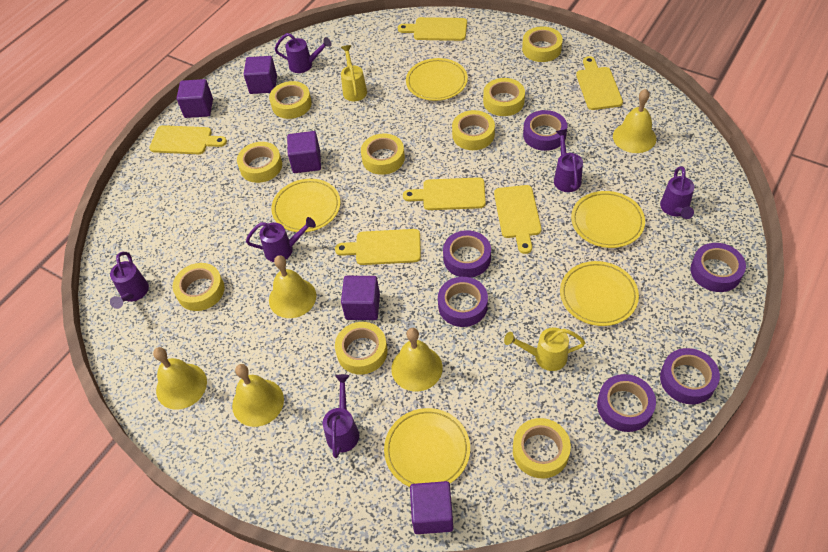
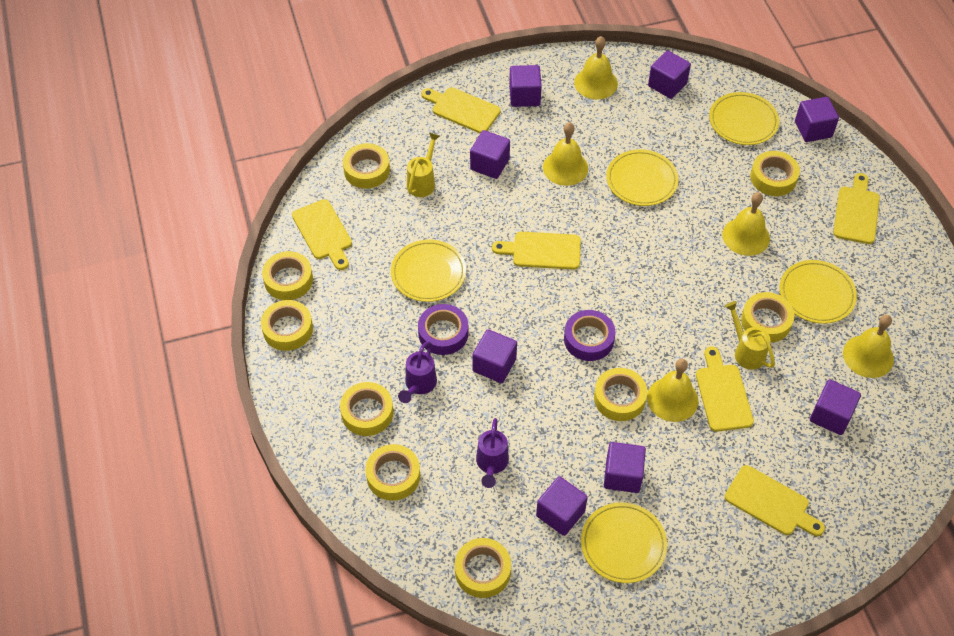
purple cube: [177,79,213,118] [244,56,277,94] [287,131,321,173] [341,276,380,320] [410,481,453,534] = 5 -> [470,130,510,179] [473,329,517,383] [509,65,542,107] [536,476,588,536] [604,442,646,493] [648,51,691,99] [795,97,839,142] [810,379,861,435] = 8
purple tape: [438,277,488,327] [443,230,491,278] [523,110,567,151] [597,374,656,432] [660,348,720,404] [690,243,746,292] = 6 -> [418,304,468,355] [564,310,616,361] = 2
purple watering can: [110,252,149,309] [246,217,316,262] [275,33,332,73] [323,374,359,458] [554,129,583,192] [660,166,694,219] = 6 -> [398,341,437,403] [476,418,509,488] = 2

